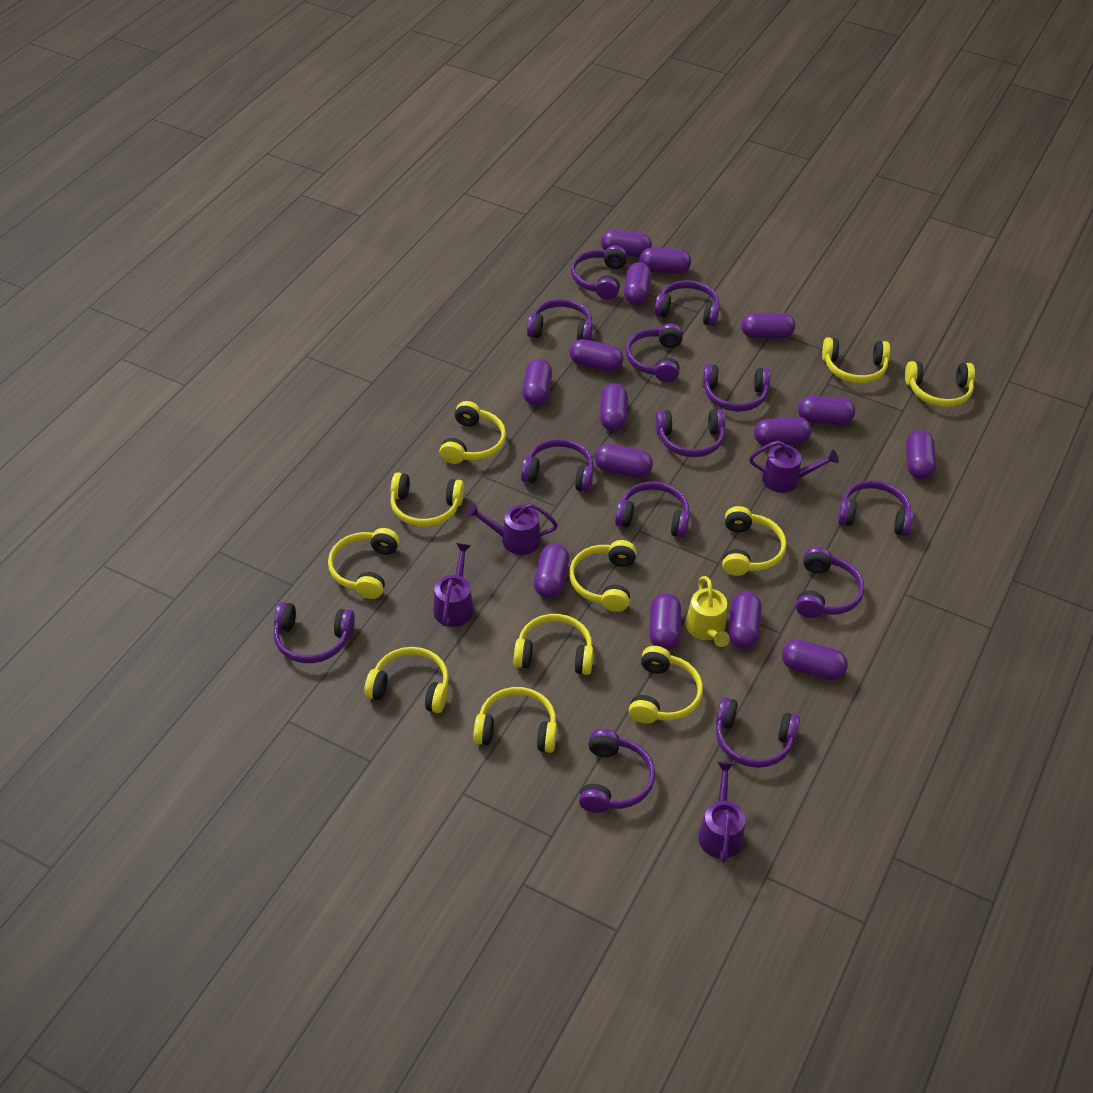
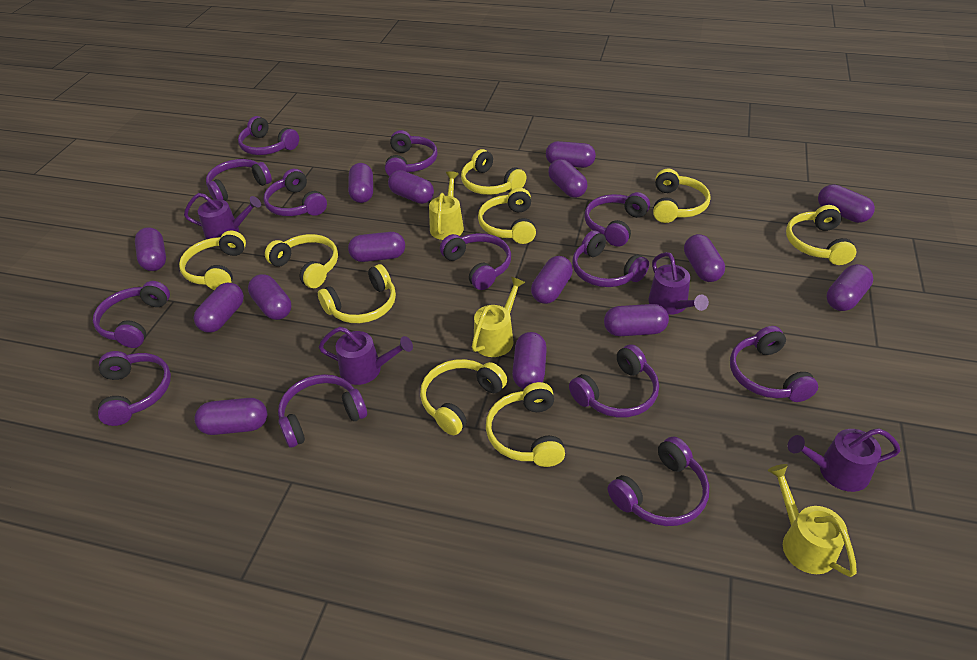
yellow headphones: [328,528,399,599] [364,647,449,713] [390,472,464,527] [440,401,506,464] [473,687,557,753] [514,614,593,675] [569,540,636,612] [629,646,703,724] [722,506,787,576] [822,337,890,383] [905,361,975,407] = 11 -> [179,230,246,290] [265,234,338,288] [318,264,396,323] [420,359,507,435] [461,149,527,195] [478,188,536,244] [486,382,565,467] [653,169,711,223] [786,205,856,265] = 9
yellow watering can: [686,576,730,647] = 1 -> [429,171,464,240] [472,277,525,357] [768,464,857,577] = 3

